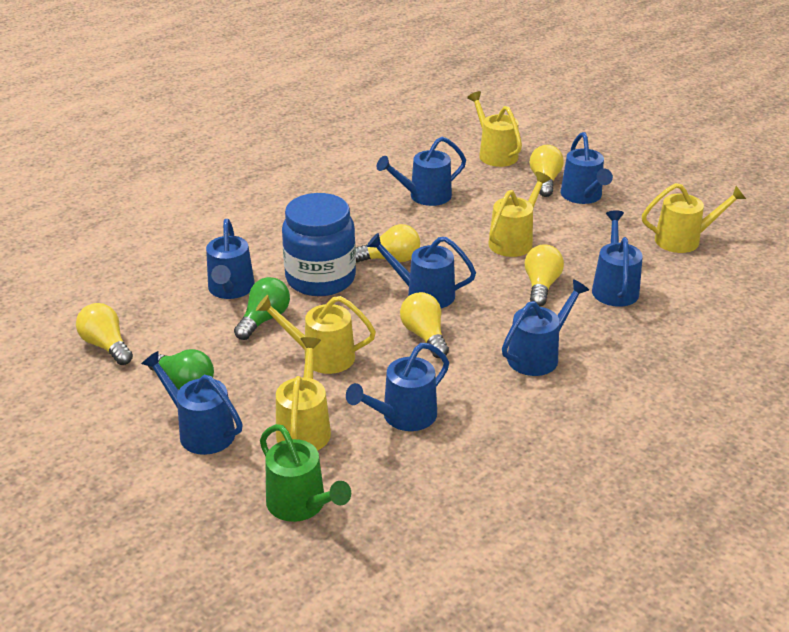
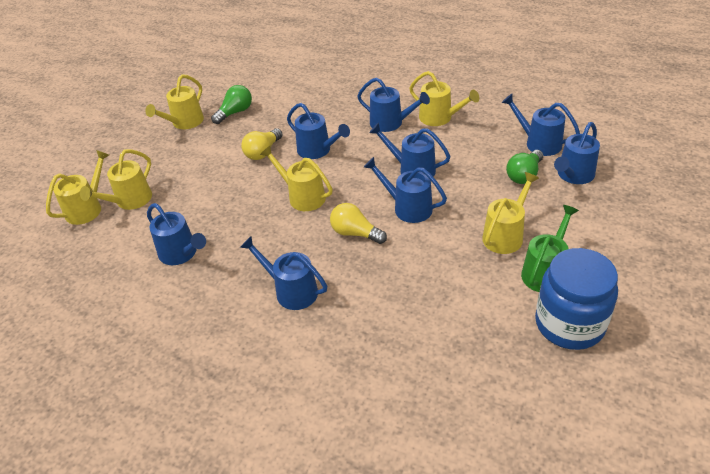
yellow light bulb: [76,303,133,365] [356,224,420,263] [400,292,449,358] [524,244,564,307] [530,145,564,197] = 5 -> [241,128,283,160] [330,203,387,244] = 2
yellow watering can: [256,295,376,374] [276,337,331,451] [467,91,522,167] [488,172,551,257] [642,183,746,253] = 5 -> [46,150,109,225] [80,149,152,210] [145,74,204,129] [260,146,333,211] [409,71,479,126] [482,172,539,254] = 6

